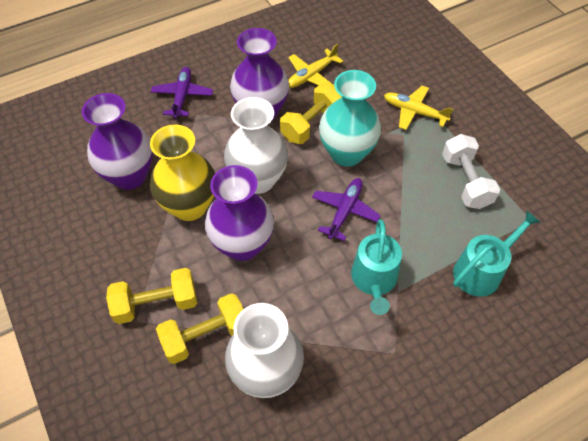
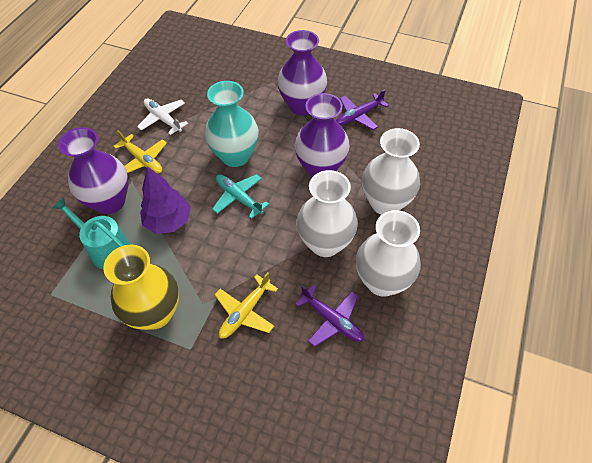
purple tree: none = 0 -> [140,166,191,234] = 1
turquoise plane: none = 0 -> [212,174,269,219] = 1
turquoise watering can: [351,219,402,315] [453,210,540,297] = 2 -> [53,198,131,269] = 1
white dumbbell: [442,134,500,209] = 1 -> none = 0
white plane: none = 0 -> [137,98,188,135] = 1
white vase: [224,97,288,194] [225,303,304,398] = 2 -> [297,170,358,257] [356,210,421,297] [362,128,420,215] = 3
yellow dumbbell: [106,268,197,324] [156,293,243,364] [280,83,342,144] = 3 -> none = 0

